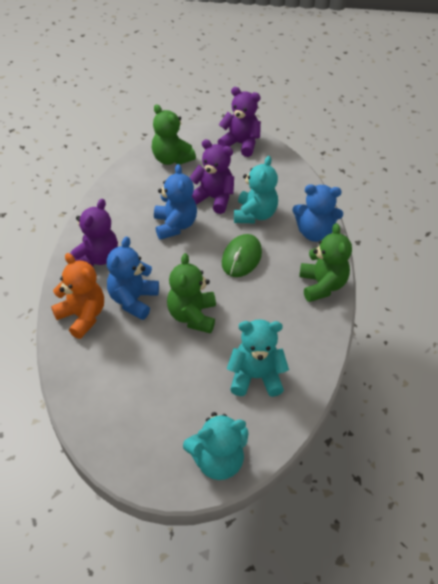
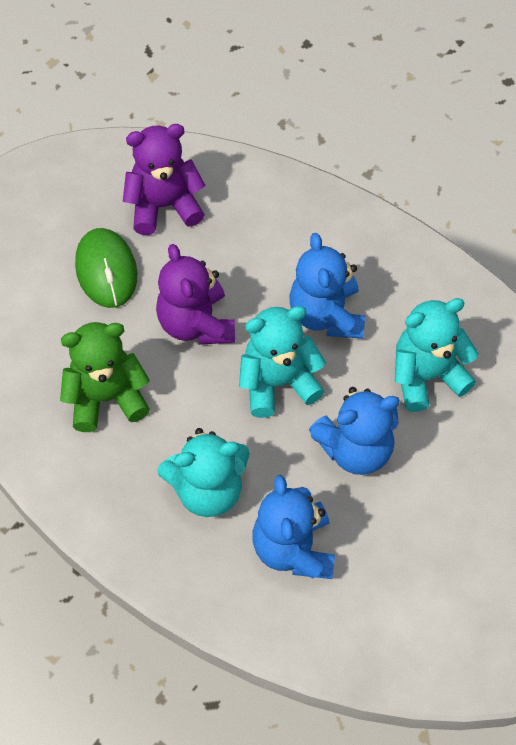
green teddy bear: [152,104,196,165] [167,253,216,333] [299,223,352,302] = 3 -> [60,322,150,432] = 1
orange teddy bear: [51,253,104,339] = 1 -> none = 0
purple teddy bear: [70,199,118,267] [189,139,234,214] [218,87,261,157] = 3 -> [123,124,206,235] [156,244,235,345] = 2

